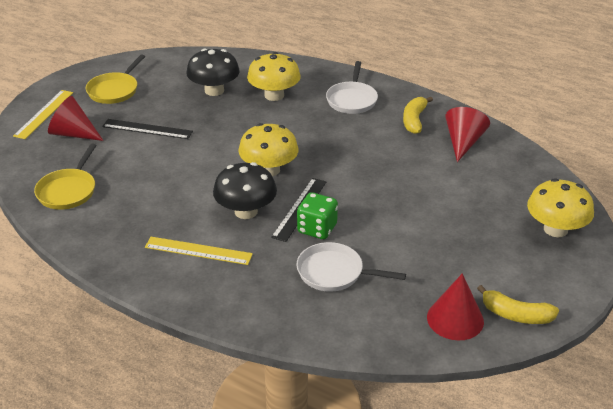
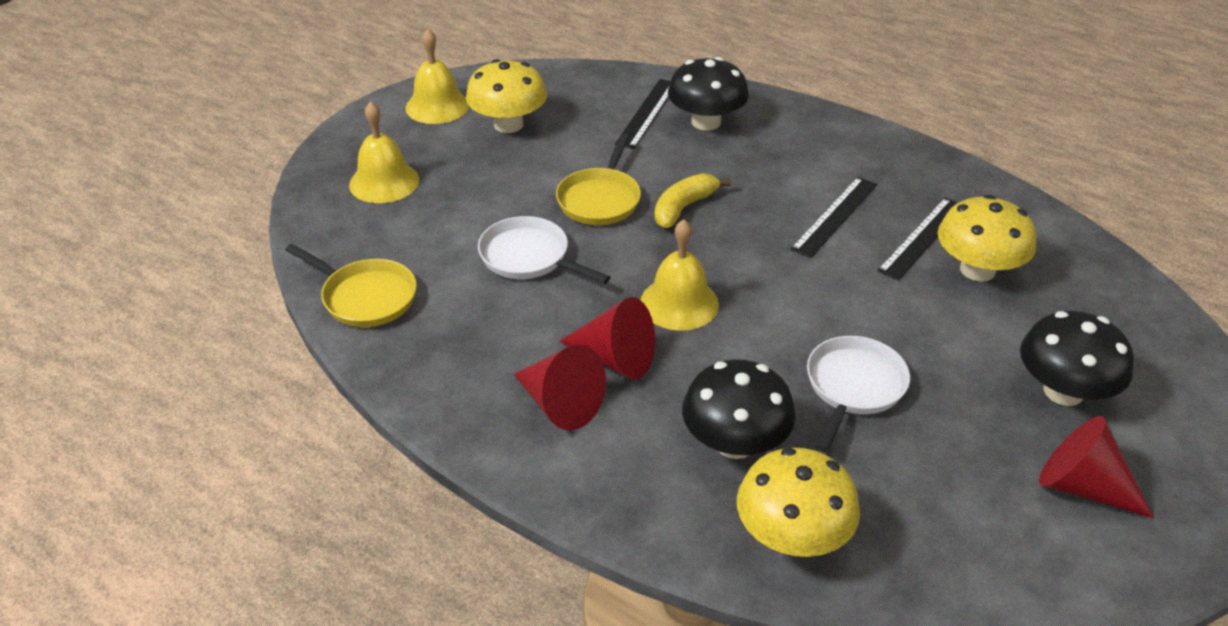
black mushroom: [186,49,240,96] [213,162,277,219] = 2 -> [668,57,749,131] [682,359,796,459] [1020,311,1134,406] = 3
black ruler: [102,119,193,139] [271,178,326,242] = 2 -> [615,79,671,149] [791,177,877,258] [877,198,958,281] = 3
green dice: [297,192,338,239] = 1 -> none = 0
yellow banana: [403,97,433,134] [477,285,559,324] = 2 -> [654,173,731,228] = 1
yellow bell: none = 0 -> [349,101,419,203] [406,29,469,124] [641,219,719,331] = 3
yellow ruler: [13,90,73,139] [145,237,253,265] = 2 -> none = 0

